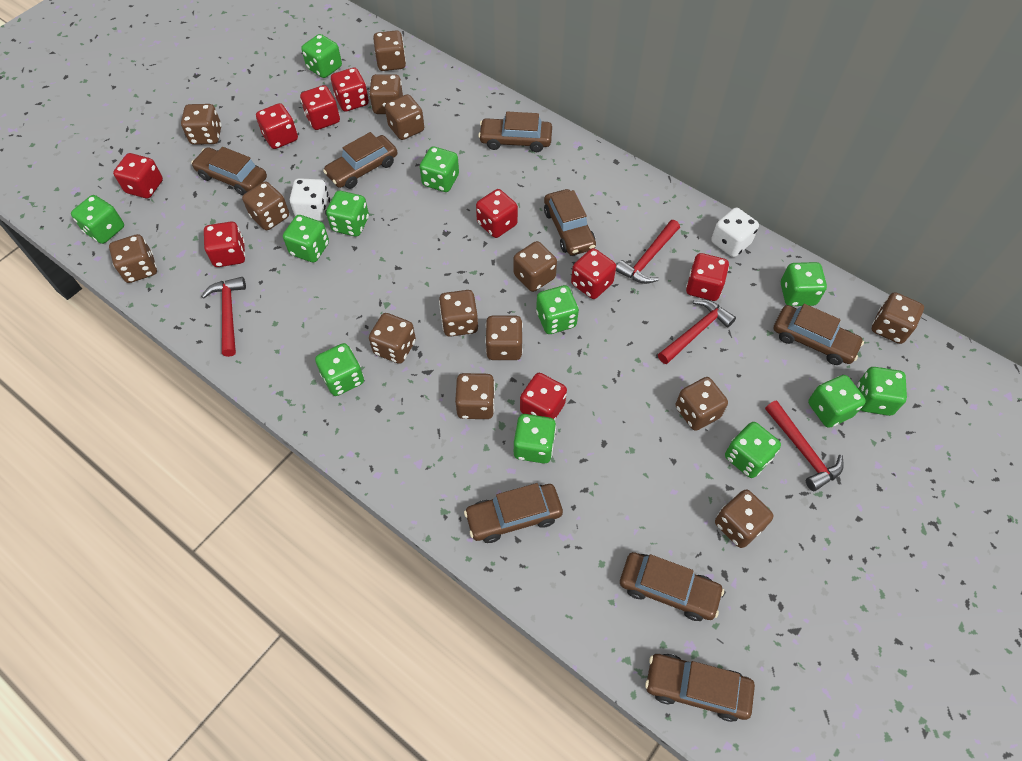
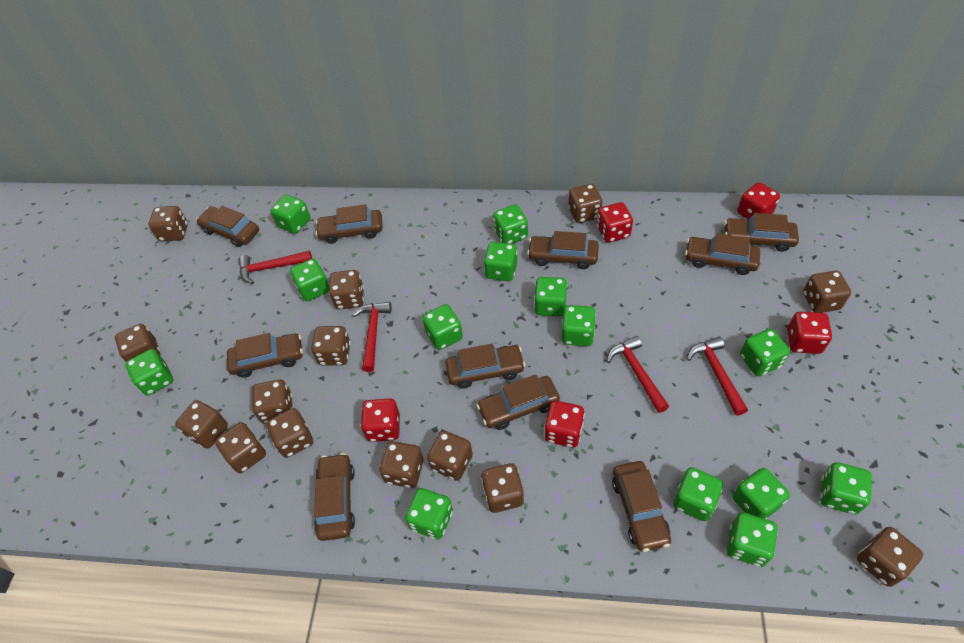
brown car: [191,147,267,195] [323,132,397,189] [464,483,563,543] [478,112,552,152] [544,189,596,255] [620,552,724,621] [645,654,755,722] [774,304,864,365] = 8 -> [196,206,259,247] [227,333,303,378] [314,453,355,541] [316,204,383,244] [445,344,525,389] [476,374,560,430] [527,231,599,269] [612,461,671,552] [685,233,760,275] [724,213,799,252] = 10
green dice: [71,195,124,244] [283,215,329,263] [301,34,342,78] [315,343,364,396] [326,191,369,237] [420,146,459,192] [514,414,556,463] [536,285,579,334] [725,422,781,478] [781,262,827,306] [808,375,866,428] [858,367,907,416] = 12 -> [125,349,173,396] [271,195,310,234] [290,258,329,301] [405,488,453,540] [422,304,463,350] [484,242,517,281] [493,204,528,244] [534,277,567,317] [562,305,596,346] [673,467,723,521] [727,512,778,567] [732,468,790,519] [740,329,790,376] [820,462,872,514] = 14
red dice: [113,153,163,198] [204,222,245,267] [256,103,298,149] [300,85,340,130] [331,68,369,111] [476,189,518,238] [520,373,567,420] [571,248,616,299] [686,253,729,301] = 9 -> [361,398,400,442] [544,401,585,448] [597,202,633,243] [737,182,780,219] [787,312,832,354] = 5
white dice: [290,178,330,221] [711,208,759,257] = 2 -> none = 0

